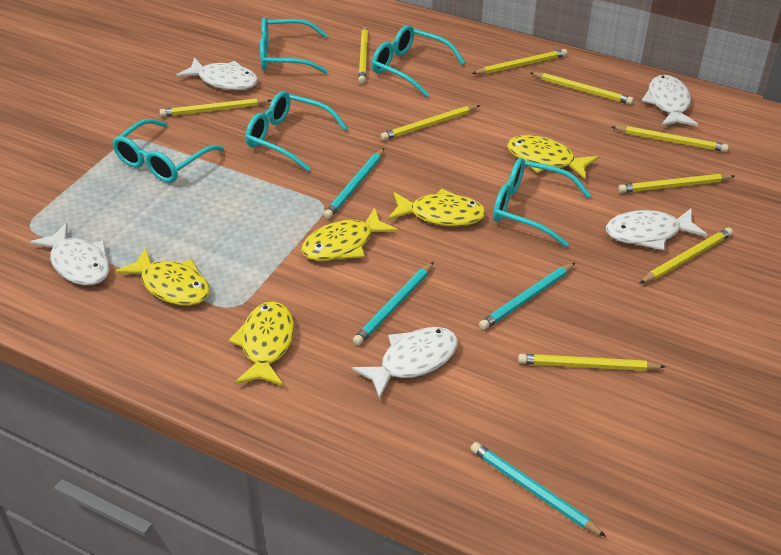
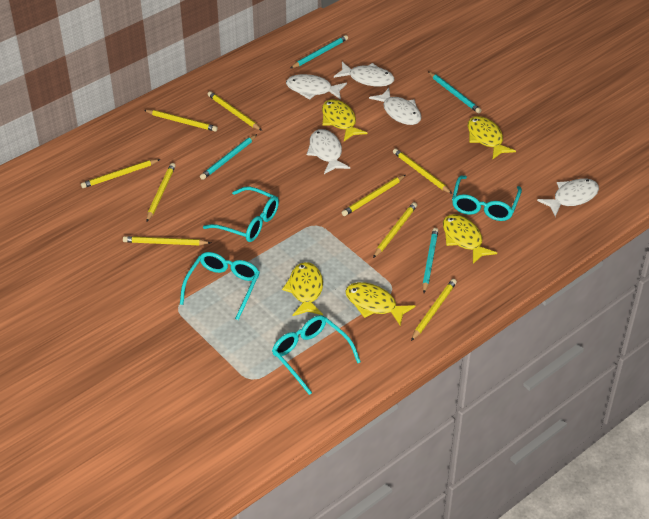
turquoise glasses: [112,119,224,183] [245,91,348,171] [260,17,328,74] [372,25,465,97] [493,158,591,247] = 5 -> [180,252,260,320] [203,187,279,242] [272,315,361,395] [452,176,522,221] = 4

